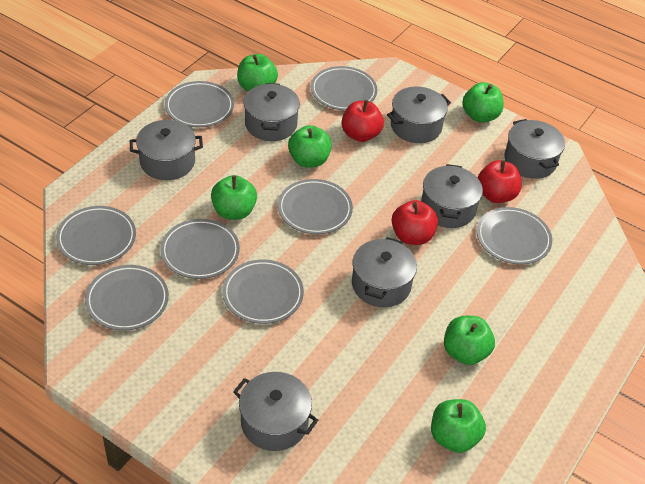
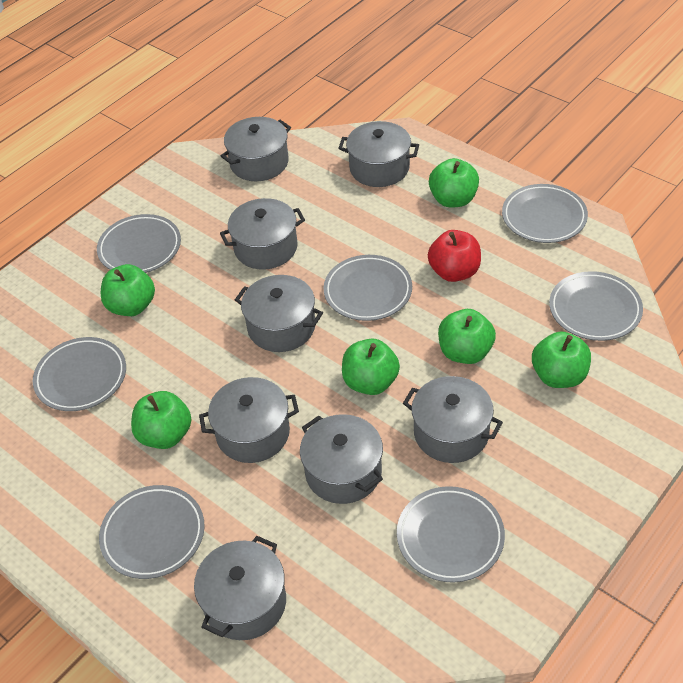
grey plate: [56,206,136,265] [85,265,169,331] [160,219,240,279] [165,81,234,127] [222,260,304,324] [278,179,353,234] [311,66,377,111] [477,207,552,265] = 8 -> [33,337,126,411] [97,214,181,273] [99,485,205,579] [324,255,412,321] [397,486,505,583] [502,184,588,243] [549,271,643,341] = 7
grey pot: [130,120,203,180] [233,372,318,451] [244,83,300,141] [352,237,417,307] [387,87,451,143] [421,164,483,228] [504,119,565,179] = 7 -> [194,536,286,640] [199,377,299,463] [220,198,305,270] [221,117,291,181] [235,275,323,352] [300,414,383,504] [338,121,419,187] [403,376,503,463] = 8
red apple: [342,100,384,142] [392,200,438,245] [478,160,522,203] = 3 -> [428,230,481,282] = 1

